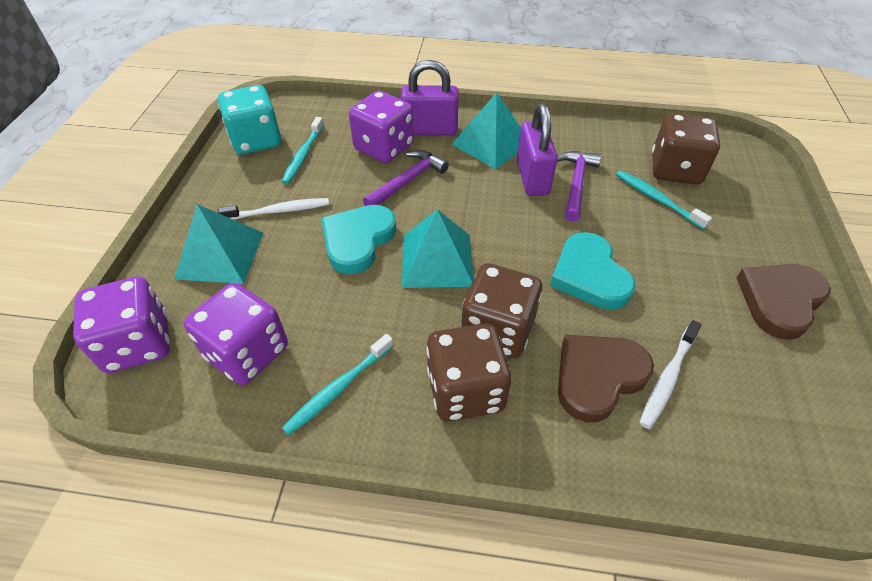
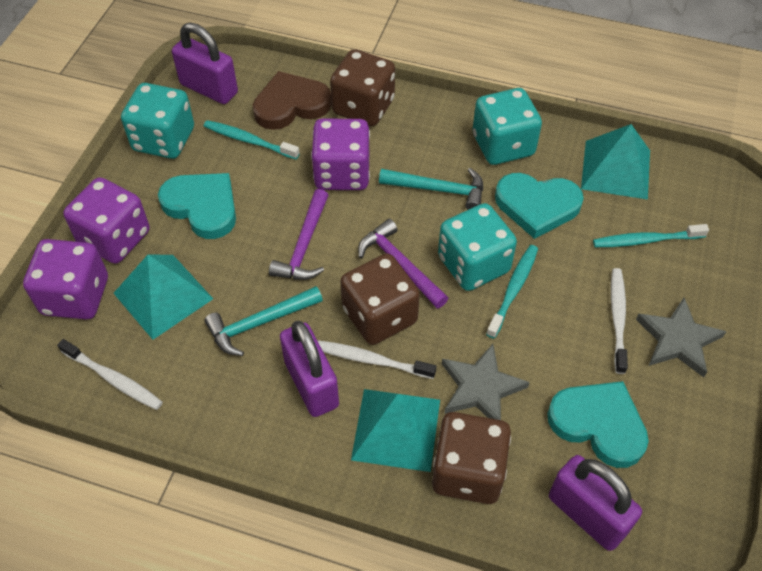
brown heart: [558,335,654,422] [736,264,831,340] = 2 -> [253,71,332,130] = 1
grey star: none = 0 -> [442,344,530,420] [636,298,727,377] = 2
purple padlock: [400,60,459,135] [517,104,558,196] = 2 -> [172,23,238,104] [280,321,339,417] [549,455,642,551] = 3
turquoise dice: [218,85,281,154] = 1 -> [121,83,194,159] [438,203,517,291] [473,88,542,165] = 3
turquoise hammer: none = 0 -> [204,286,323,356] [379,168,483,210] = 2
turquoise heart: [321,205,396,274] [550,232,636,310] = 2 -> [158,173,236,239] [495,173,584,239] [547,381,649,468] = 3
white toothbrush: [218,198,329,220] [639,320,702,429] = 2 -> [57,339,163,410] [317,340,436,379] [611,268,628,374] = 3

